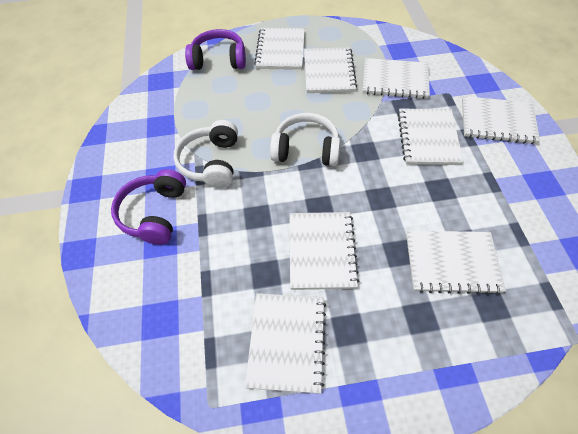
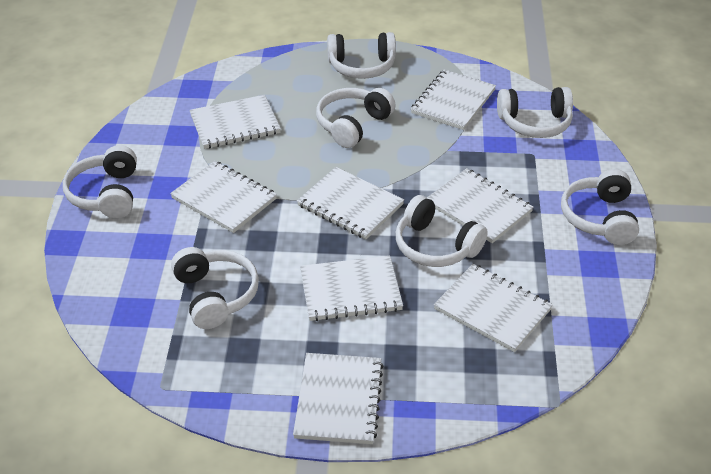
purple headphones: [111,169,186,245] [185,29,246,70] = 2 -> none = 0
white headphones: [174,120,238,188] [270,113,340,166] = 2 -> [63,145,137,218] [171,247,259,329] [316,88,396,148] [327,32,396,79] [396,195,488,267] [497,87,573,138] [561,169,639,245] = 7

